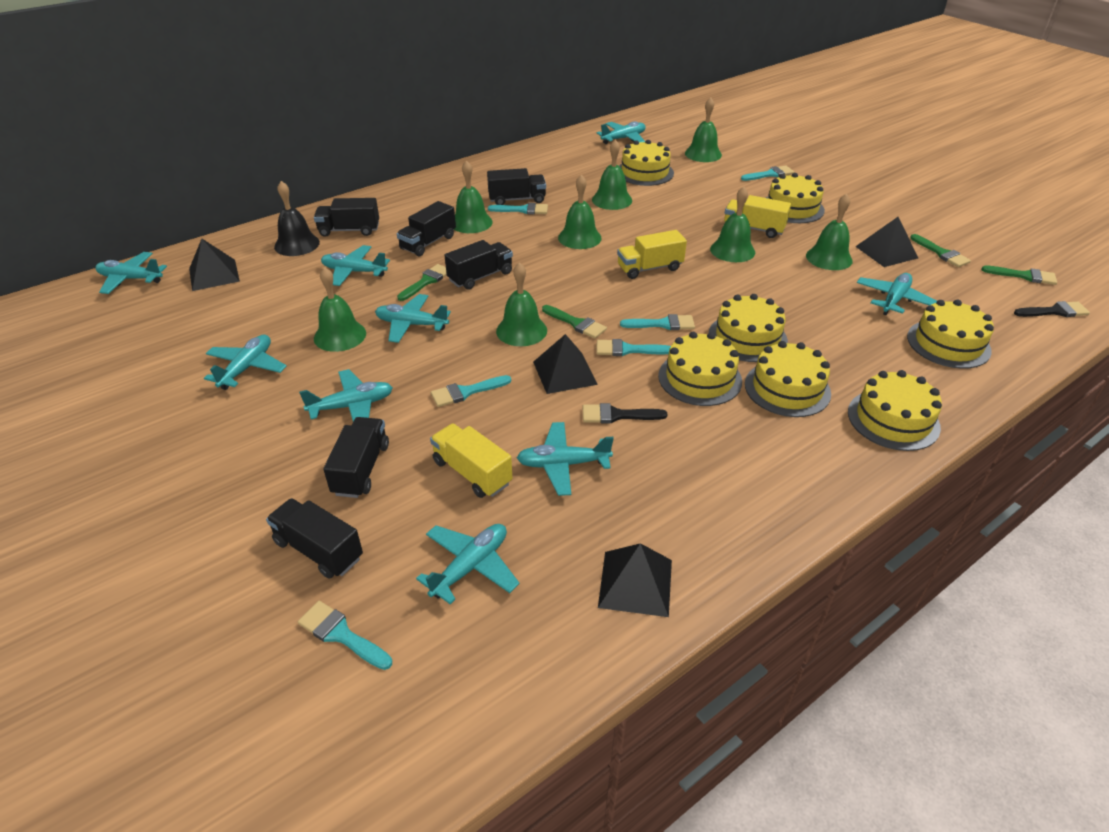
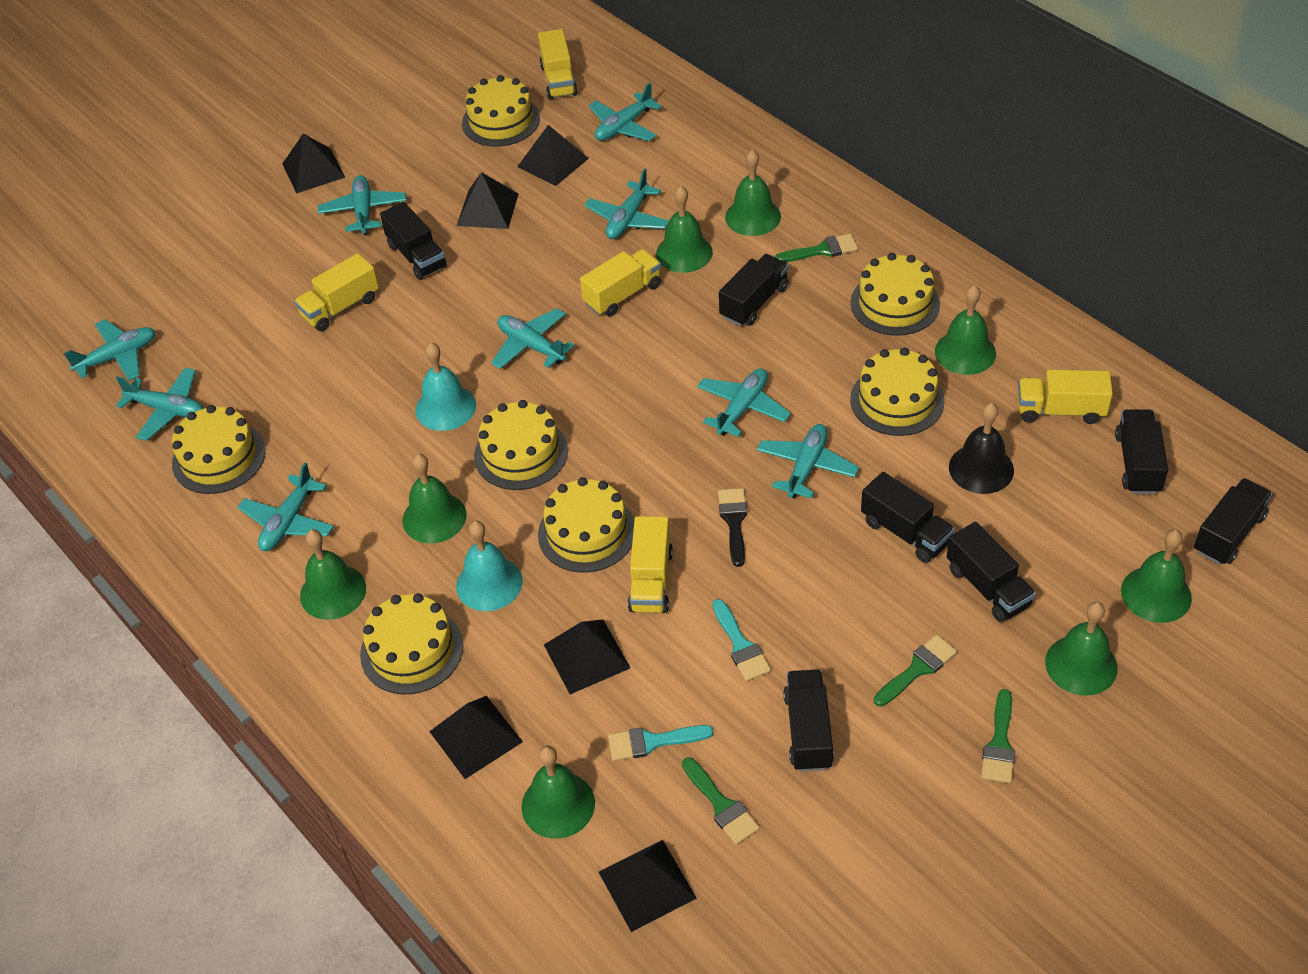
black brush: [583,403,667,423] [1014,301,1090,317] = 2 -> [718,488,747,567] = 1
black pyramid: [189,239,240,291] [533,334,598,394] [598,543,672,617] [855,217,918,267] = 4 -> [282,133,345,193] [429,696,523,779] [457,172,519,229] [517,125,589,186] [544,619,630,694] [599,840,697,932] = 6
black truck: [266,498,363,579] [314,198,379,237] [323,417,389,498] [397,201,456,256] [445,240,513,290] [487,168,546,205] = 6 -> [380,202,447,280] [719,254,789,326] [783,670,834,772] [861,472,955,563] [947,522,1036,622] [1115,409,1168,494] [1194,478,1272,565] = 7
turquoise bell: none = 0 -> [415,342,476,431] [456,521,522,611] = 2
turquoise brush: [298,601,392,670] [431,375,511,407] [488,203,548,215] [596,339,671,356] [620,314,695,330] [741,166,794,181] = 6 -> [608,725,714,761] [712,599,771,681] = 2
yellow truck: [430,423,512,498] [617,230,687,279] [724,195,791,238] = 3 -> [294,253,379,331] [538,29,578,100] [580,249,661,316] [628,516,673,613] [1017,370,1113,424] = 5

